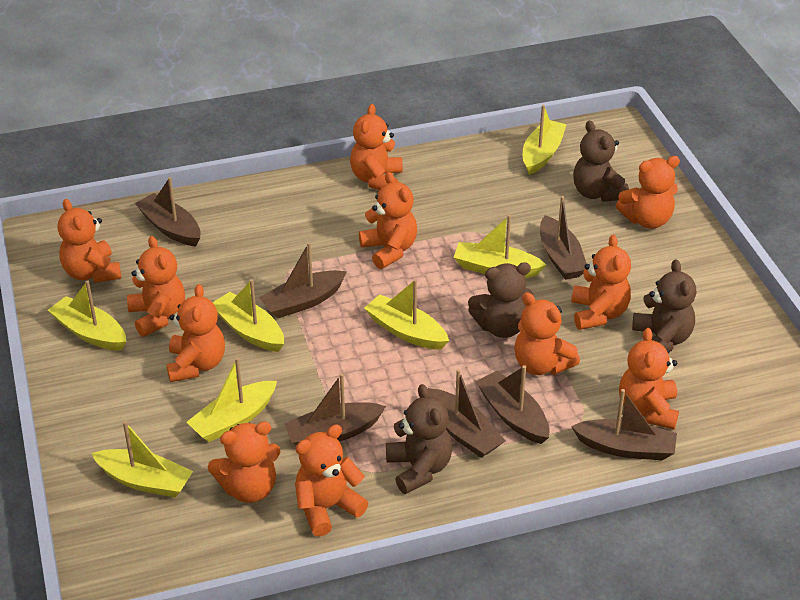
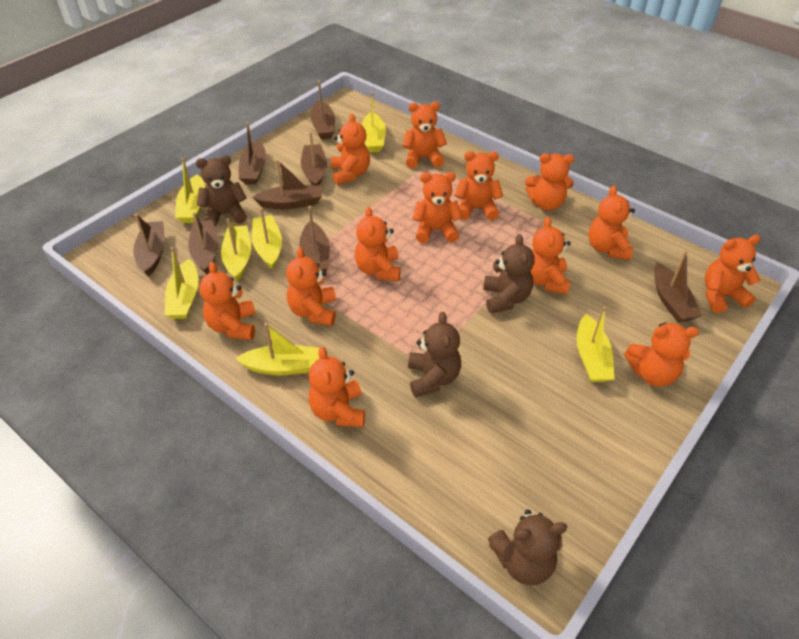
brown boat: [135,177,201,246] [259,242,347,318] [284,373,386,446] [428,369,505,458] [476,365,550,444] [540,196,587,280] [571,389,677,460] = 7 -> [133,214,165,276] [188,212,219,274] [239,122,266,185] [252,159,322,209] [299,206,330,272] [301,132,327,185] [310,80,335,139] [654,250,702,322] = 8
orange teddy bear: [58,199,121,283] [127,236,185,337] [166,284,225,382] [208,421,281,503] [295,425,368,537] [350,104,403,190] [359,172,417,269] [514,292,580,375] [571,235,631,330] [616,156,680,229] [619,328,679,430] = 11 -> [199,262,256,340] [286,247,336,326] [309,346,365,427] [331,113,370,185] [354,207,401,281] [402,102,447,168] [412,172,463,243] [454,151,503,220] [525,153,574,211] [531,217,571,294] [589,185,635,260] [624,322,699,387] [705,235,761,313] = 13

